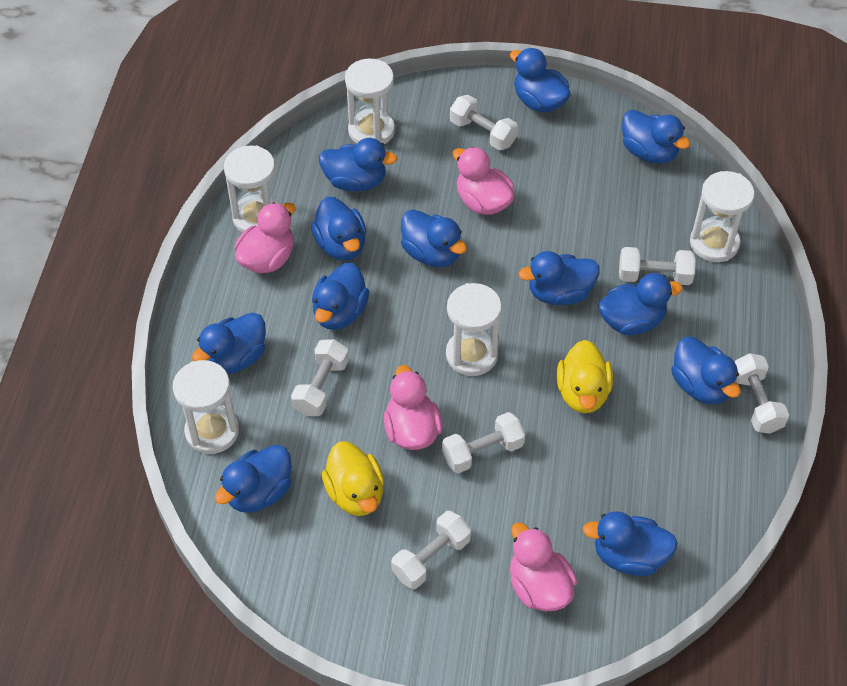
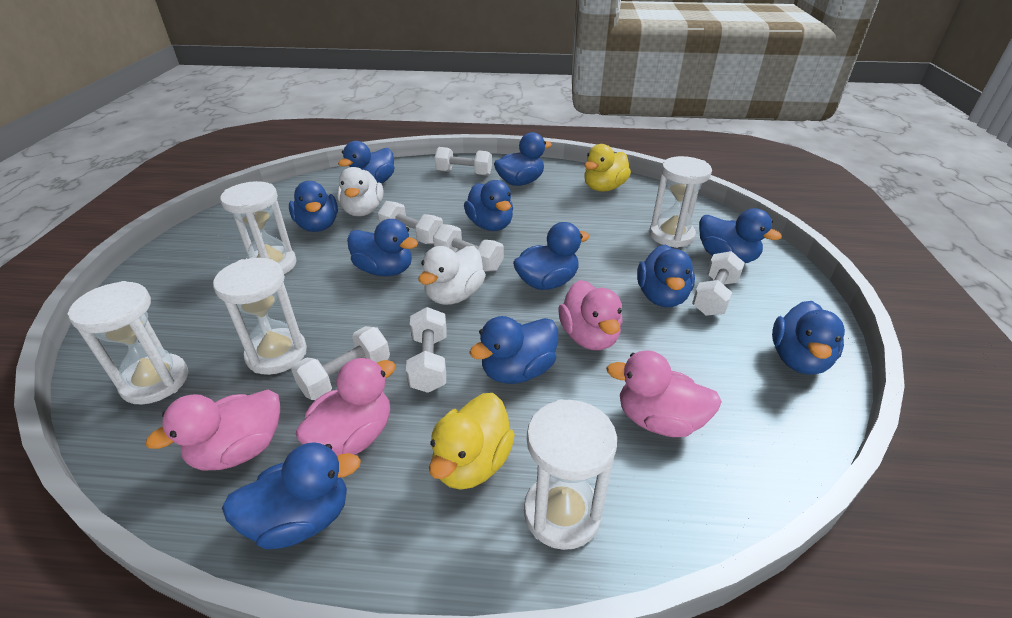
blue duck: [192,312,266,374] [215,445,292,513] [311,197,366,260] [312,263,369,330] [319,138,397,191] [401,209,467,267] [510,48,571,112] [518,251,600,305] [583,511,678,576] [598,273,683,335] [622,109,690,164] [671,337,740,405] = 12 -> [222,442,361,549] [289,181,338,232] [338,141,394,183] [347,219,418,276] [464,180,513,231] [469,316,558,384] [494,132,552,186] [513,222,590,290] [637,245,695,308] [699,208,782,263] [772,301,845,375] = 11
white duck: none = 0 -> [337,167,383,216] [418,246,486,305] = 2

